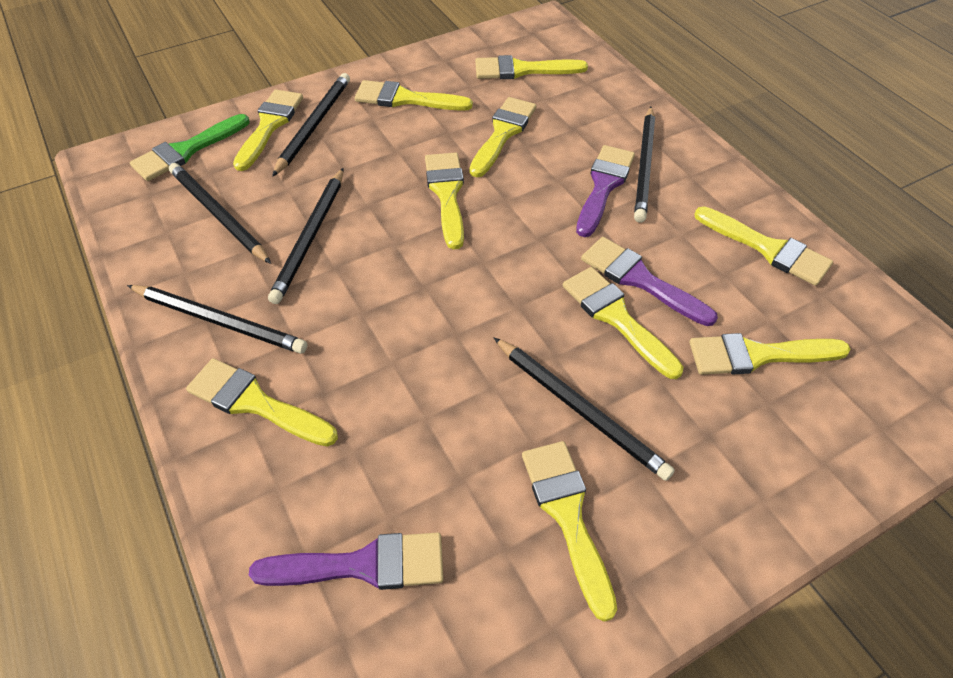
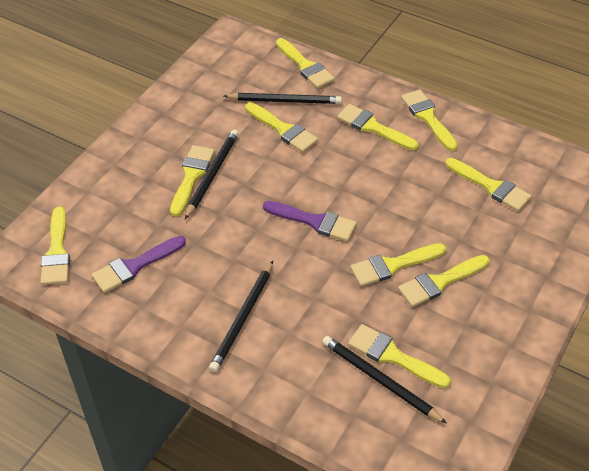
black pencil: [127,285,308,354] [169,163,271,264] [268,168,344,304] [272,73,350,177] [494,338,675,481] [634,107,655,223] = 6 -> [185,130,239,219] [209,261,273,372] [224,93,342,104] [322,336,447,423] = 4
green brush: [130,114,250,181] = 1 -> none = 0
purple brush: [249,532,443,590] [576,145,635,237] [581,237,718,326] = 3 -> [92,236,186,293] [263,201,357,242] = 2

